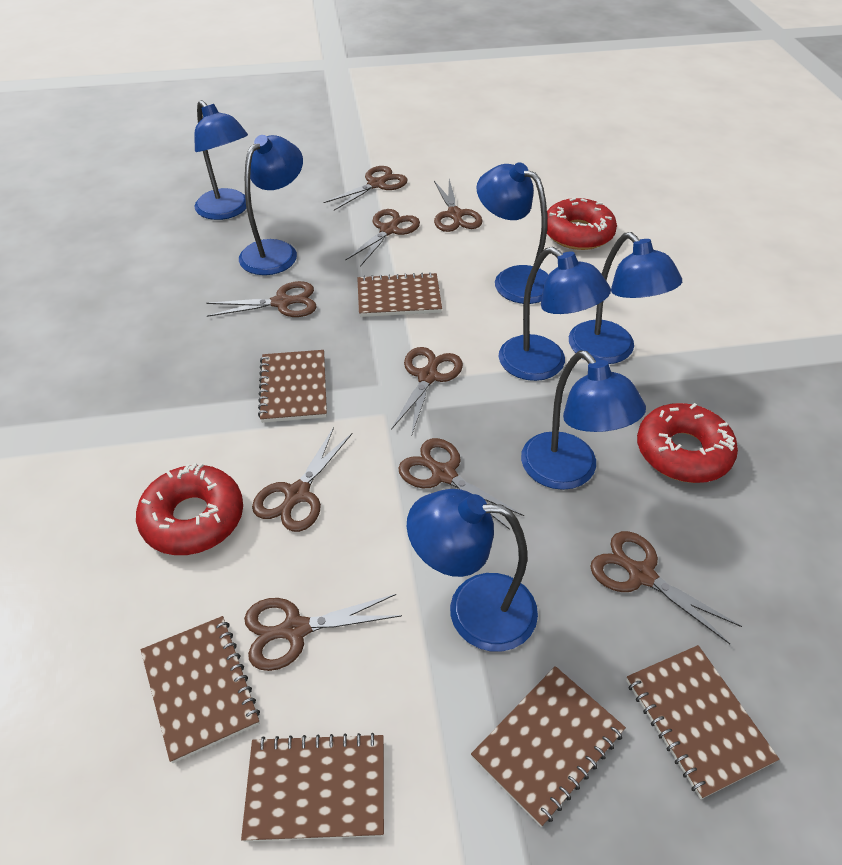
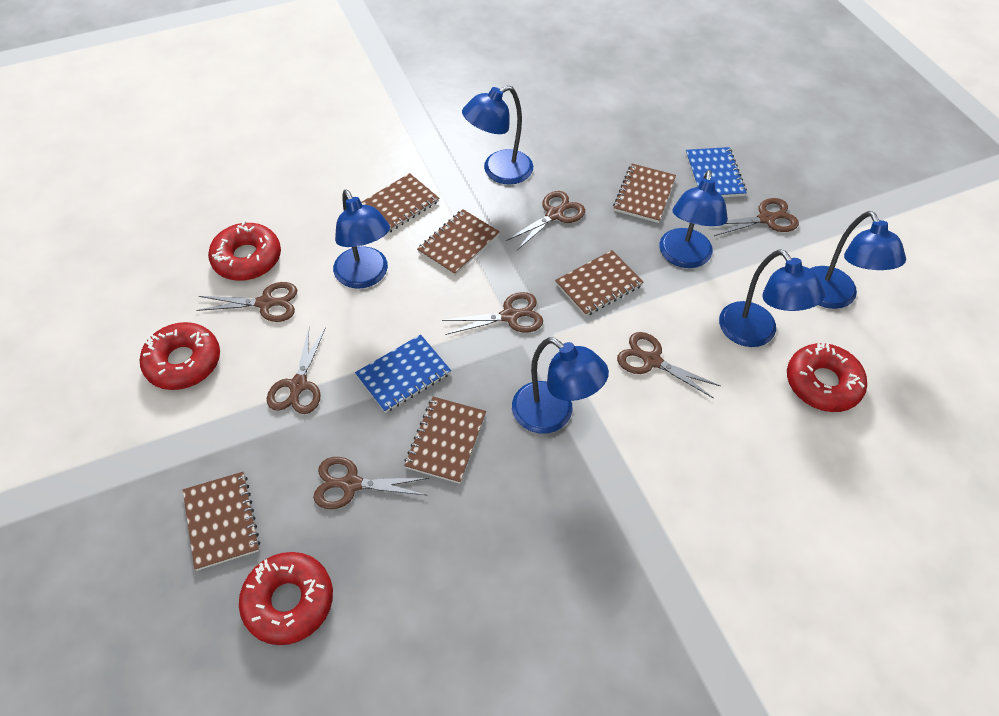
blue lamp: [194,100,248,220] [239,135,303,275] [407,489,538,652] [476,162,549,304] [499,247,611,381] [521,351,646,490] [569,232,682,364] = 7 -> [333,190,390,289] [462,85,533,185] [512,337,609,434] [659,170,728,268] [719,249,825,347] [810,211,906,309] = 6
blue notebook: none = 0 -> [355,334,451,413] [685,147,747,197] = 2
brown scissors: [207,281,317,317] [244,594,402,671] [252,427,353,532] [323,166,408,210] [345,209,420,267] [391,347,463,434] [398,438,524,530] [434,179,483,232] [590,531,742,644] = 9 -> [196,282,297,322] [267,327,326,414] [313,457,429,509] [442,292,543,335] [506,191,585,250] [617,332,720,398] [714,198,799,236] = 7
red donut: [136,463,243,555] [547,197,617,250] [637,403,738,483] = 3 -> [140,322,220,390] [208,221,281,281] [239,552,333,645] [787,342,867,412] = 4

